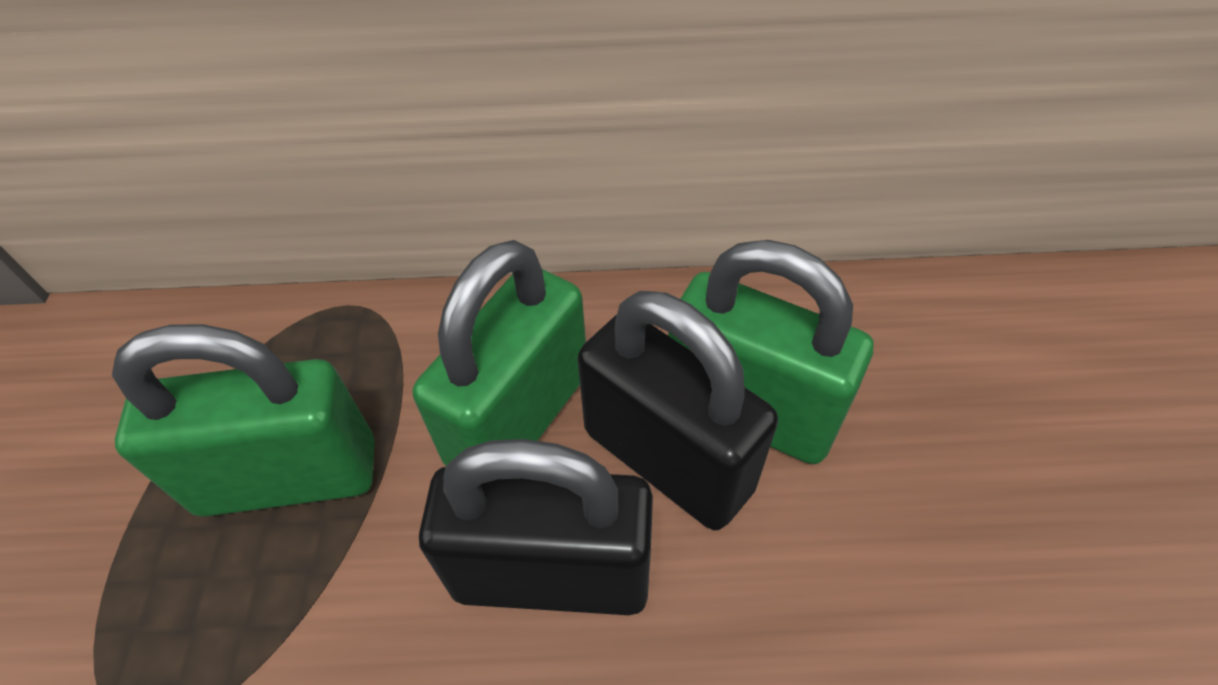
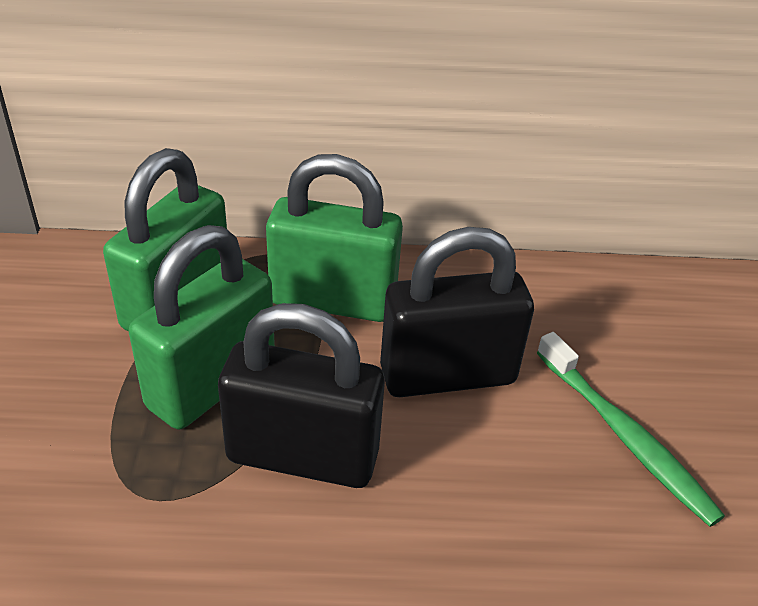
green toothbrush: none = 0 -> [537,332,725,527] = 1

